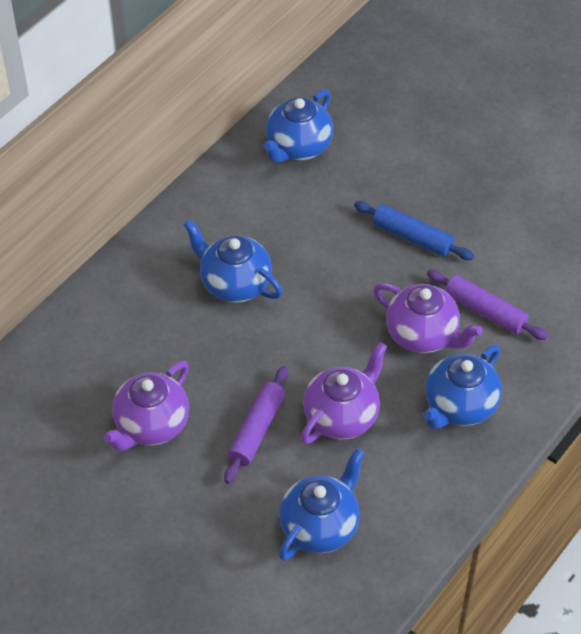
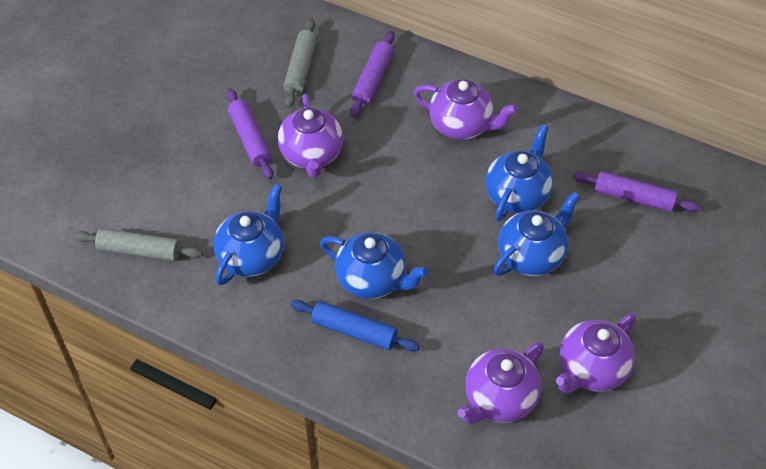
grey rolling pin: none = 0 -> [73,228,203,261] [283,19,317,108] = 2
purple rolling pin: [224,366,288,484] [427,270,548,340] = 2 -> [227,89,273,179] [350,31,395,117] [573,171,700,212] = 3
purple teapot: [103,361,189,451] [301,342,387,444] [374,283,483,353] = 3 -> [278,94,343,178] [414,79,518,140] [458,342,544,424] [556,313,636,393] = 4

